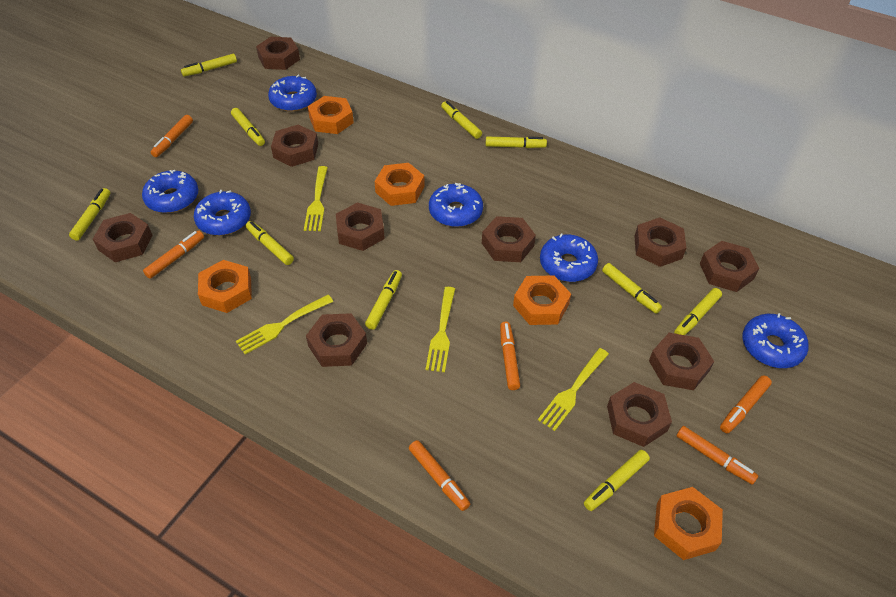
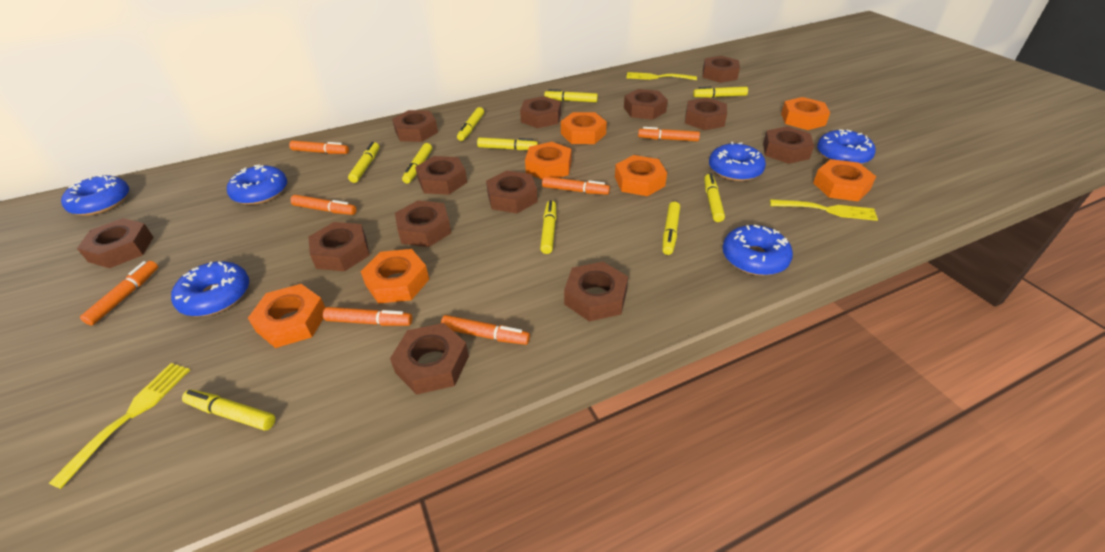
brown nut: [93,213,153,262] [256,37,300,70] [271,125,318,167] [306,313,367,367] [336,203,385,251] [482,216,536,262] [607,382,672,447] [634,217,686,267] [649,333,714,390] [700,241,760,292] = 10 -> [77,218,153,268] [308,222,370,271] [390,323,469,395] [392,110,438,142] [395,200,451,247] [415,156,467,195] [486,170,538,213] [520,96,561,128] [564,262,628,321] [624,89,668,120] [685,98,727,130] [703,56,740,83] [763,126,814,164] = 13
orange marker: [143,231,204,279] [151,115,193,157] [409,440,470,511] [500,322,520,390] [677,426,758,485] [720,375,772,433] = 6 -> [80,261,158,325] [289,141,349,154] [290,195,357,215] [323,307,412,326] [441,315,530,345] [542,176,610,195] [638,127,700,141] = 7
orange nut: [198,260,252,313] [308,96,354,134] [375,163,425,206] [513,275,571,325] [654,487,723,560] = 5 -> [248,284,325,348] [360,249,429,304] [525,142,571,179] [561,112,607,144] [615,155,667,196] [781,97,830,130] [813,159,876,201] = 7
yellow fork: [236,295,333,354] [304,166,328,231] [426,287,455,372] [538,348,609,431] = 4 -> [48,363,190,489] [626,72,697,80] [770,199,878,221] = 3

